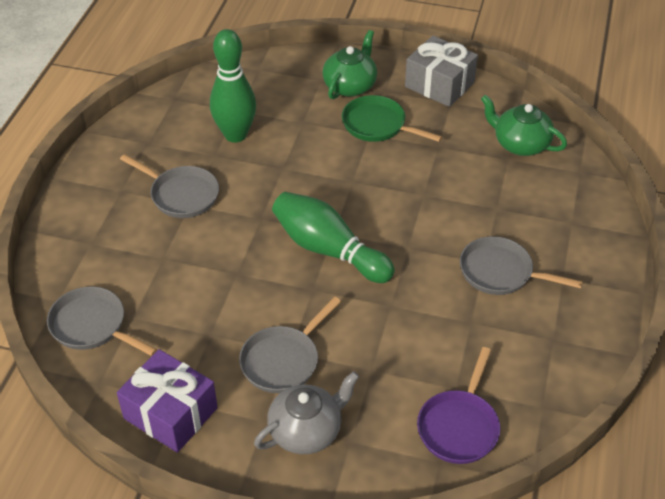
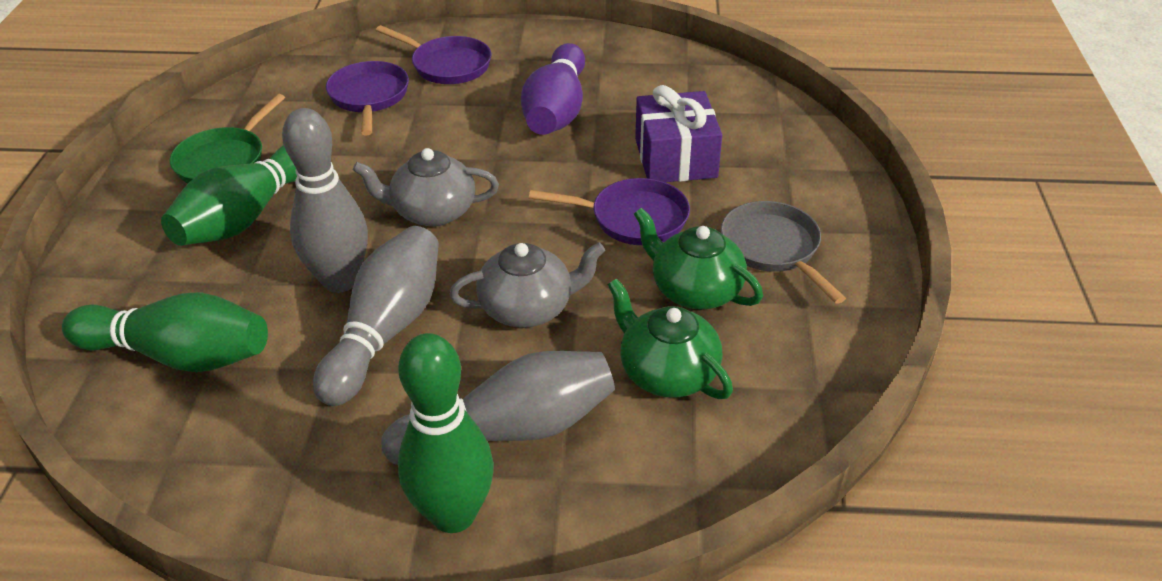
green bowling pin: [210,29,256,142] [272,192,395,283] = 2 -> [62,292,268,372] [161,145,297,246] [398,333,494,533] = 3
grey bowling pin: none = 0 -> [282,108,368,293] [313,226,439,406] [381,351,615,465] = 3
grey gift: [405,35,478,107] = 1 -> none = 0
grey pan: [47,286,157,356] [120,154,219,218] [239,297,341,393] [460,236,583,295] = 4 -> [721,201,846,304] = 1
grey teapot: [254,371,359,454] = 1 -> [353,148,499,227] [449,242,605,328] = 2
purple bowling pin: none = 0 -> [521,43,585,135] = 1
purple pan: [417,347,500,464] = 1 -> [326,61,409,136] [376,25,491,84] [529,178,690,245] = 3

